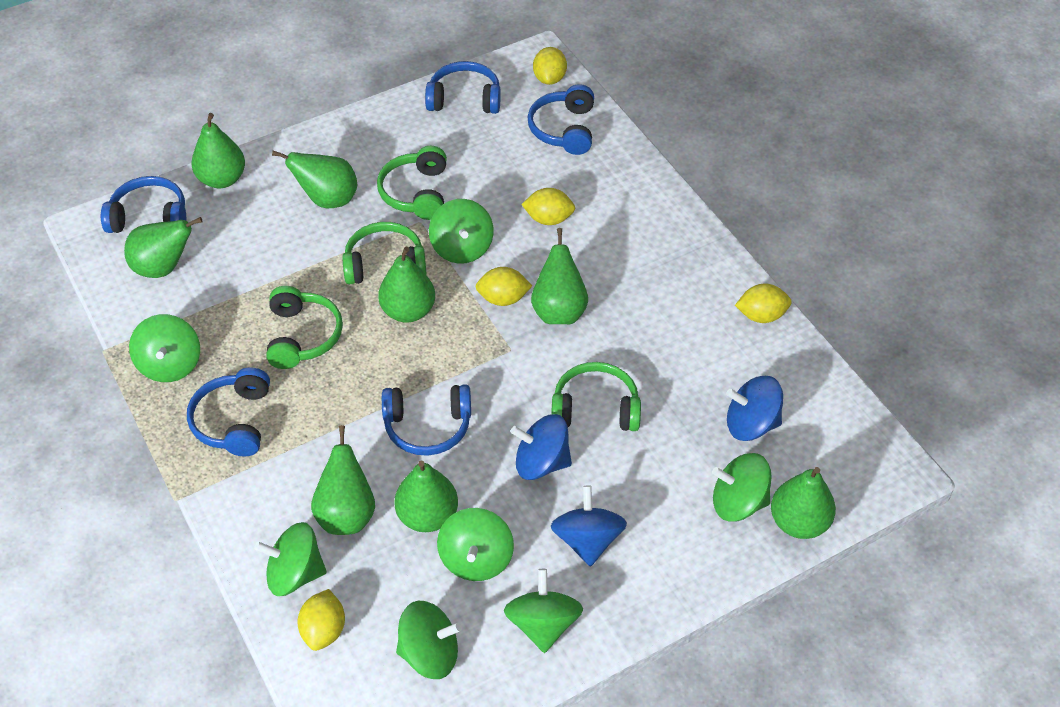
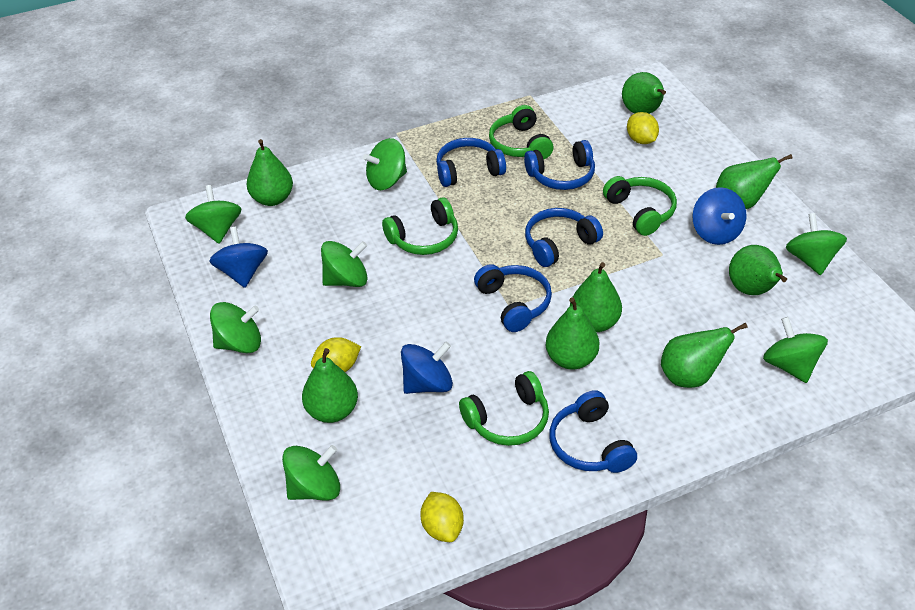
yellow lemon: [298,589,345,651] [476,267,532,306] [521,188,575,225] [533,47,567,85] [735,284,792,323] = 5 -> [311,337,361,372] [420,492,464,542] [627,112,659,144] = 3

